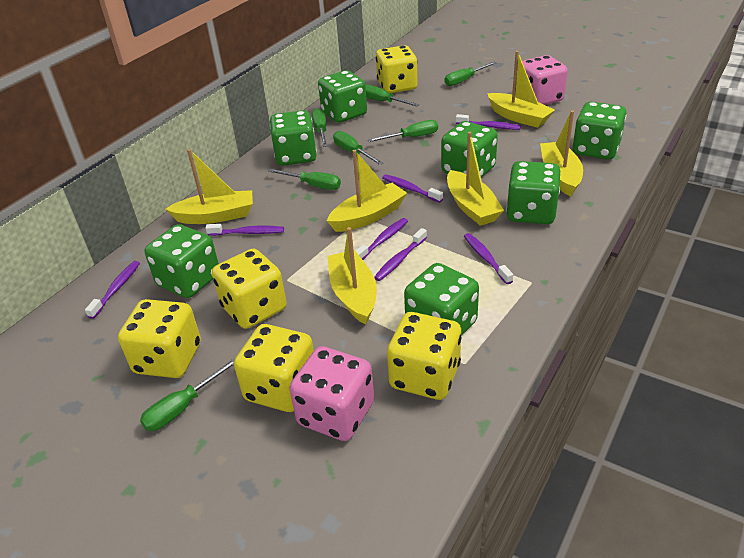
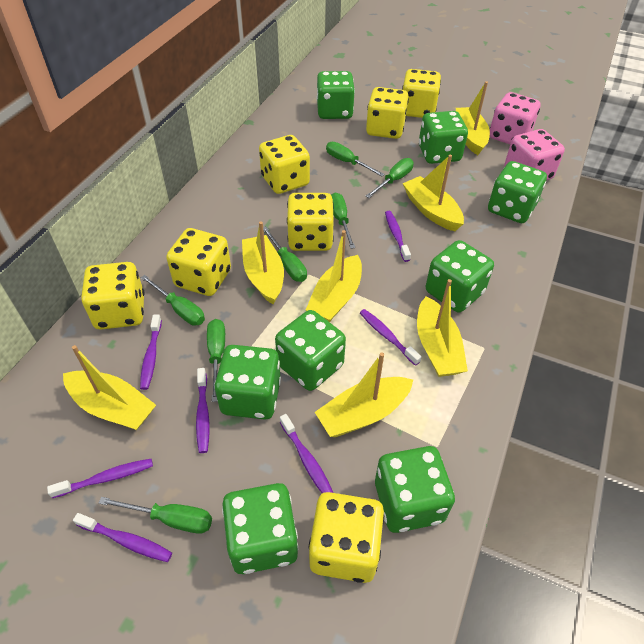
green dice: [144,224,219,298] [270,110,317,166] [318,70,367,123] [404,263,479,336] [441,121,498,177] [506,161,560,224] [573,102,626,159] = 7 -> [215,345,281,420] [222,483,298,574] [275,310,346,391] [316,71,355,119] [375,446,455,533] [419,111,468,164] [426,240,494,312] [488,161,547,223] = 8
yellow boat: [165,149,253,224] [327,150,407,232] [328,227,377,324] [447,132,504,226] [487,51,555,128] [540,110,583,196] = 6 -> [63,345,156,430] [242,222,284,305] [306,230,362,322] [315,352,413,437] [403,155,464,231] [417,279,468,377] [456,81,490,155] = 7
yellow dice: [118,299,201,378] [212,248,287,329] [234,324,314,412] [376,45,417,93] [387,312,462,400] = 5 -> [81,262,144,330] [166,228,231,296] [259,135,310,194] [287,193,334,251] [309,492,384,583] [366,87,409,139] [402,69,441,118] = 7

